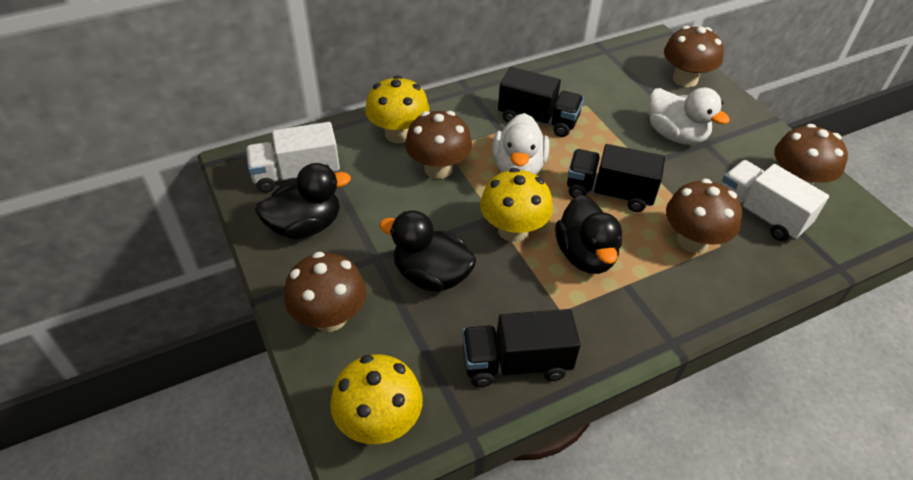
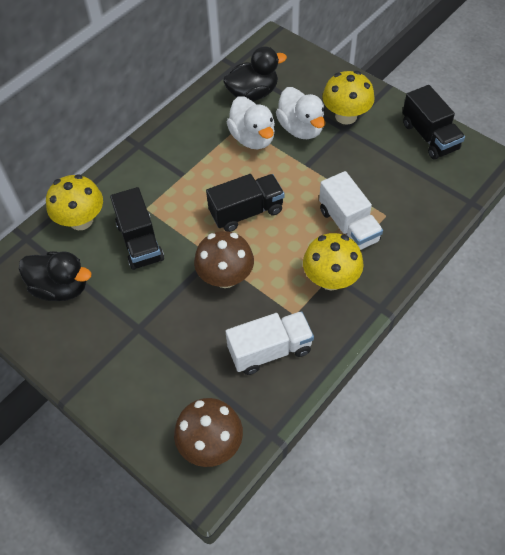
black duck: [255,163,351,239] [379,211,476,292] [555,195,622,274] = 3 -> [19,251,92,301] [223,46,287,101] = 2
brown mushroom: [284,252,367,332] [405,111,472,179] [664,26,724,87] [666,179,742,253] [774,124,848,185] = 5 -> [174,398,243,467] [194,231,254,288] = 2

